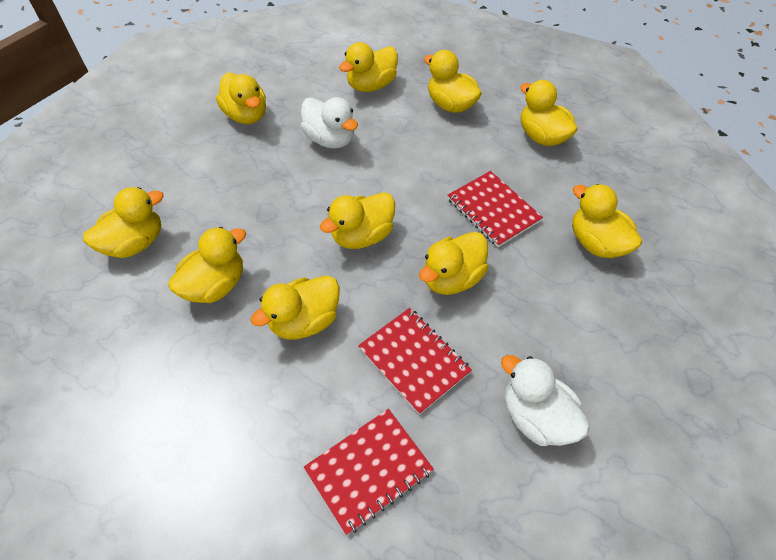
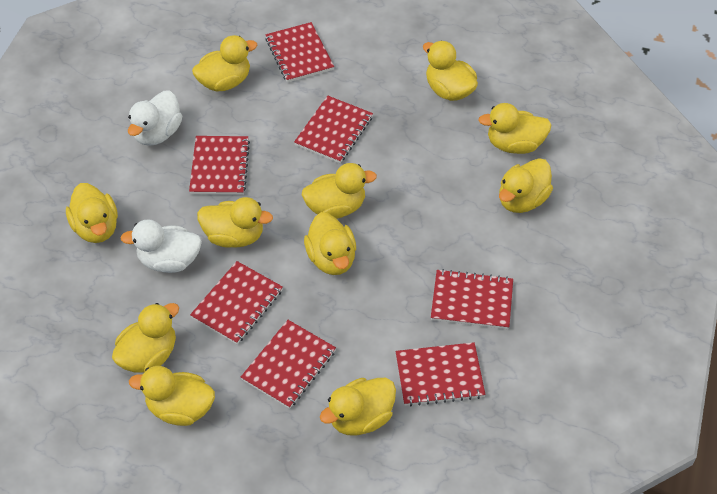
red notebook: [304,409,434,535] [358,308,472,415] [447,171,543,247] = 3 -> [189,136,250,195] [190,261,283,344] [241,320,336,409] [265,22,334,82] [294,96,373,163] [396,342,485,406] [431,269,513,329] = 7
yellow duck: [83,187,164,258] [168,227,246,303] [216,73,266,124] [251,276,340,340] [320,192,395,249] [339,42,398,92] [419,232,488,295] [424,50,482,113] [520,80,578,146] [572,184,642,258] = 10 -> [66,183,118,243] [112,303,179,373] [129,366,215,426] [192,35,257,92] [197,197,273,248] [302,163,377,219] [304,212,356,275] [320,378,396,436] [423,41,478,101] [478,103,552,154] [499,158,553,213] = 11

